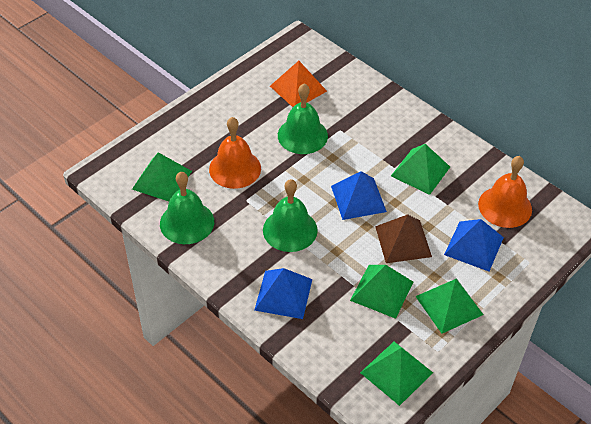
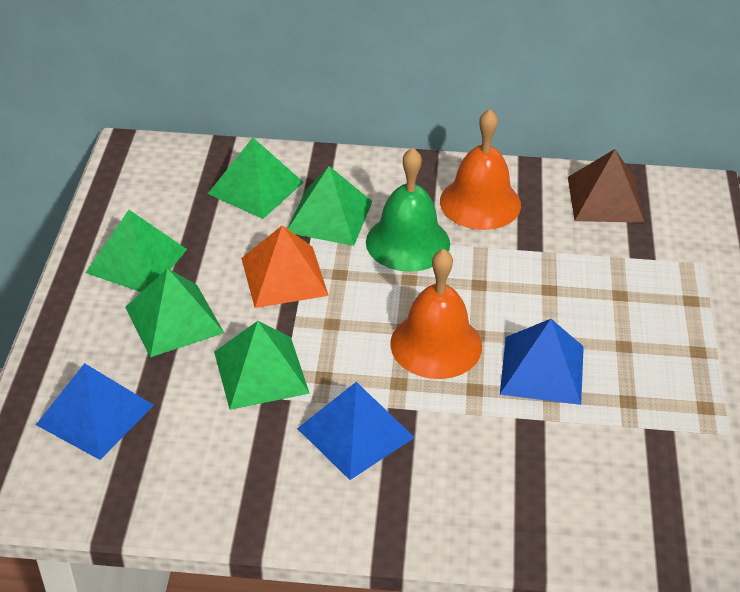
green bell: [160,172,214,244] [263,179,318,252] [278,84,328,154] = 3 -> [366,148,450,272] = 1

